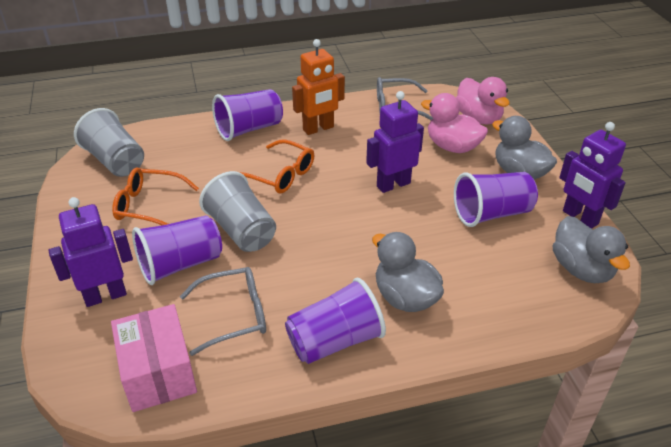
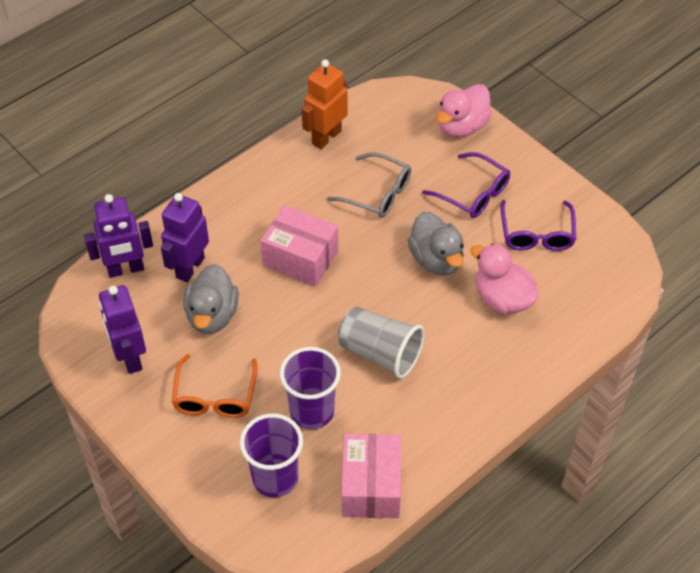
grey cup: [74,108,144,177] [199,171,276,252] = 2 -> [338,307,425,379] = 1
grey duck: [372,232,444,312] [492,116,557,179] [553,216,630,283] = 3 -> [183,264,239,334] [408,212,464,276] = 2
grey glasses: [180,267,266,356] [377,77,433,120] = 2 -> [327,152,411,218] = 1
orange glasses: [112,167,199,225] [240,139,314,194] = 2 -> [172,354,258,418] = 1
pink box: [111,304,197,412] = 1 -> [261,205,338,287] [341,434,401,518] = 2
purple cup: [132,215,222,285] [212,89,283,141] [285,277,386,364] [454,172,538,227] = 4 -> [240,413,303,498] [280,347,341,430] = 2
purple glasses: none = 0 -> [422,152,510,218] [500,200,576,251] = 2

